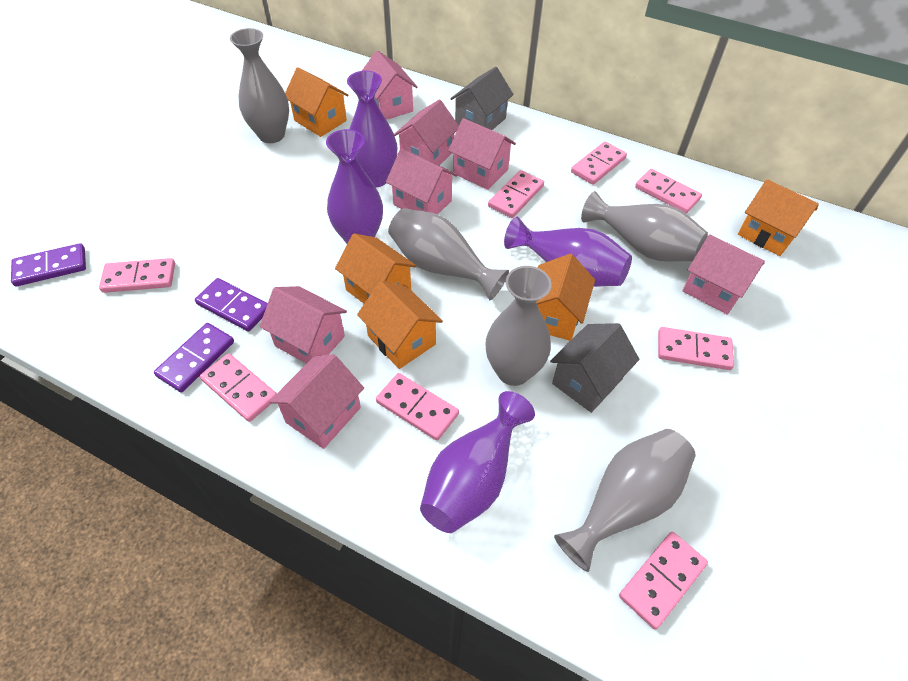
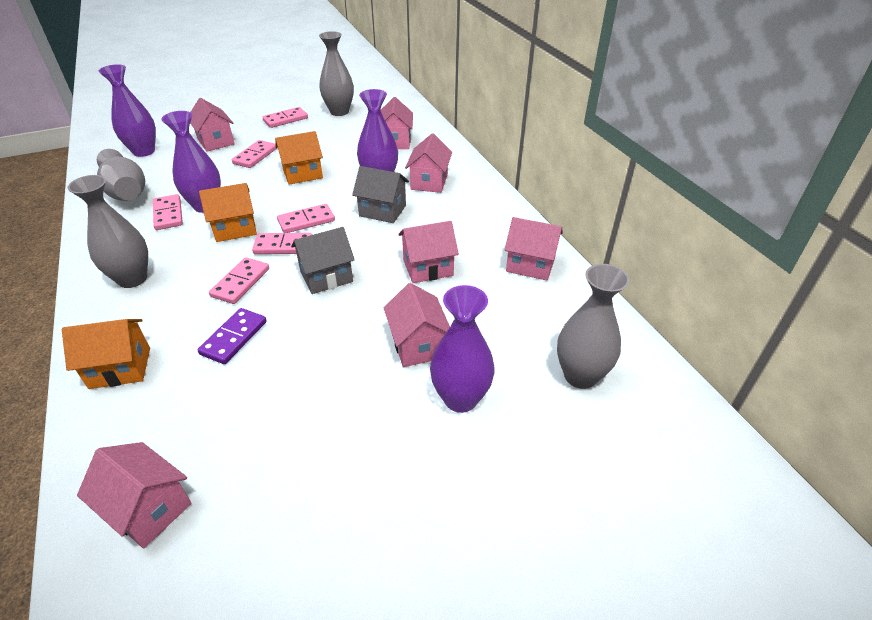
grey vase: [230,28,289,143] [388,208,509,300] [486,266,551,386] [554,429,696,572] [581,191,708,261] = 5 -> [68,175,148,288] [97,149,145,201] [319,31,354,116] [557,264,630,389] = 4
orange house: [285,67,349,137] [335,233,416,304] [357,281,443,369] [536,254,595,341] [738,179,819,256] = 5 -> [62,319,150,389] [199,183,257,242] [275,131,323,185] = 3
pink domino: [99,258,175,293] [200,353,277,422] [376,373,459,441] [488,170,544,218] [571,142,627,185] [619,532,708,629] [635,169,702,213] [658,327,734,370] = 8 -> [153,194,183,230] [209,257,269,304] [232,140,277,168] [252,233,312,254] [262,107,308,128] [277,204,335,233] = 6
purple domino: [11,243,86,286] [154,323,234,392] [195,278,268,331] = 3 -> [198,308,267,364] = 1

